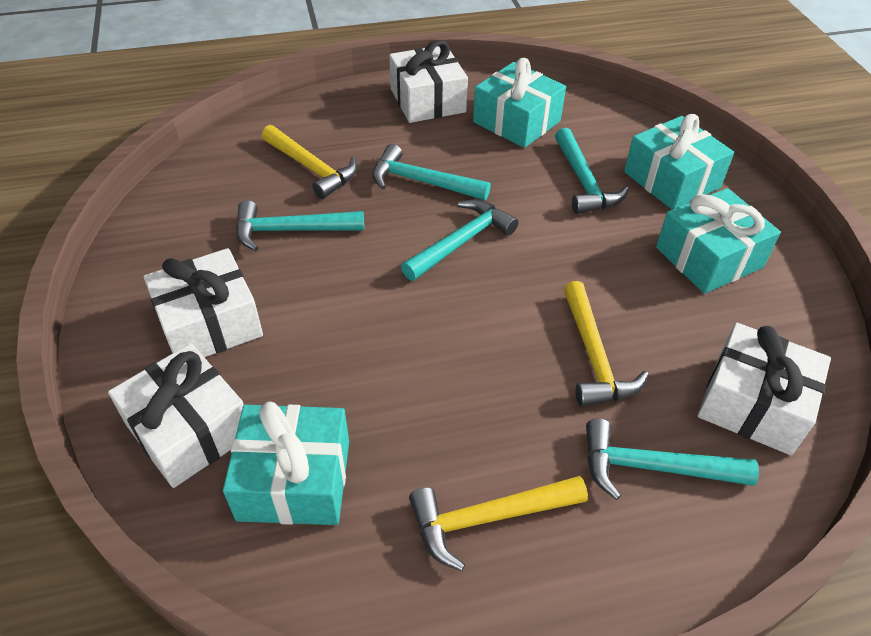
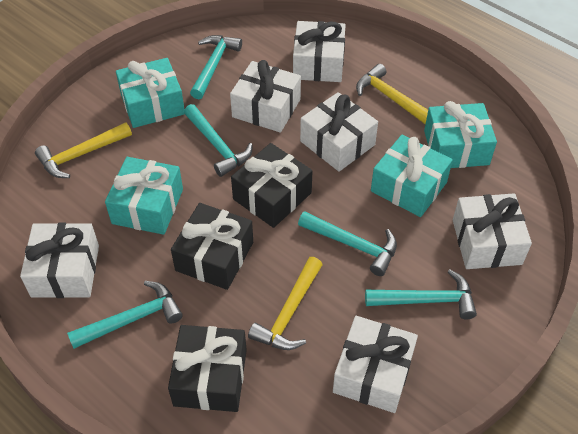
black gift: none = 0 -> [168,325,247,412] [171,203,253,290] [231,143,312,228] = 3
white gift: [108,343,244,488] [144,248,263,357] [389,40,468,123] [697,323,831,455] = 4 -> [20,222,99,298] [230,60,301,133] [293,21,346,82] [300,92,378,172] [333,316,418,413] [453,193,532,269] = 6

